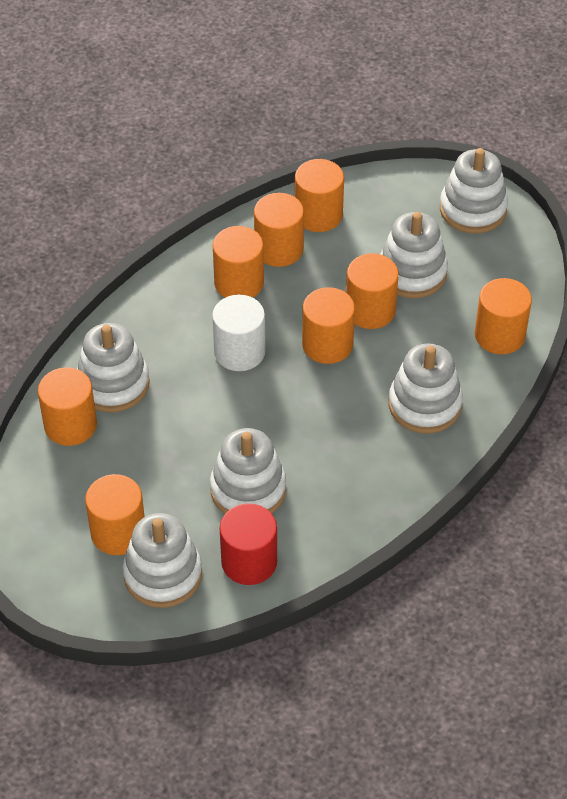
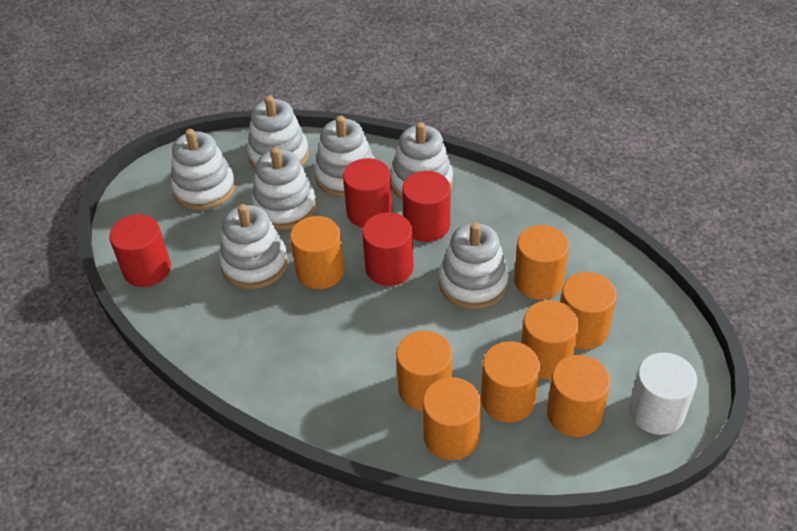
red cylinder: [220,503,277,585] = 1 -> [109,215,171,287] [343,158,392,228] [362,212,414,286] [402,171,451,242] = 4
white stacking toy: [77,323,150,412] [122,513,202,608] [210,428,286,514] [380,212,448,298] [389,343,463,434] [440,148,508,233] = 6 -> [171,129,235,210] [219,204,288,289] [247,96,309,169] [252,147,317,230] [314,116,375,197] [390,122,453,200] [439,223,509,309] = 7

